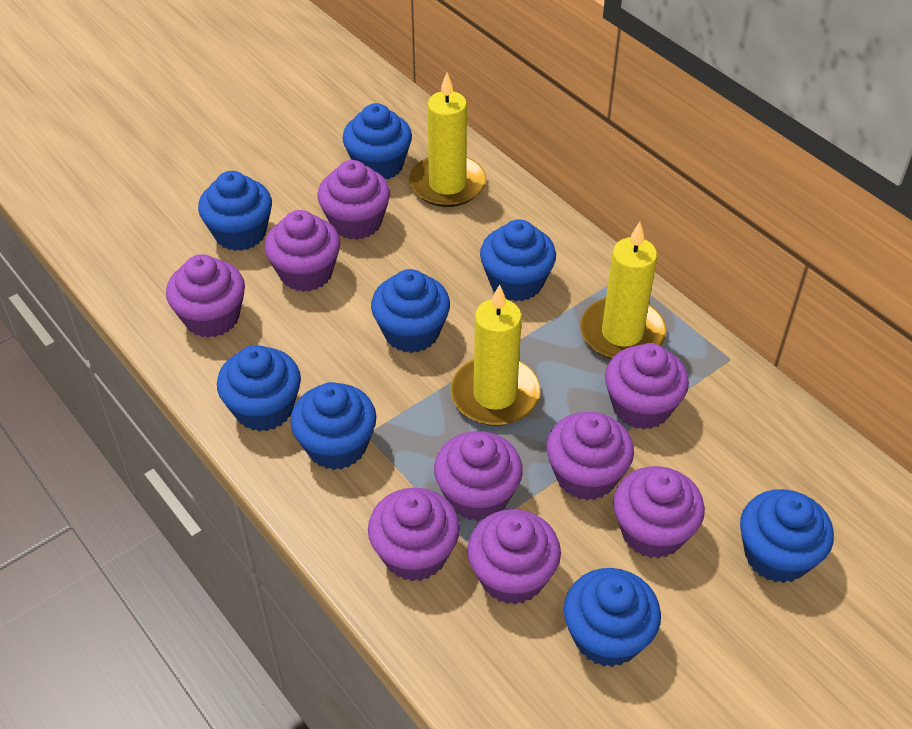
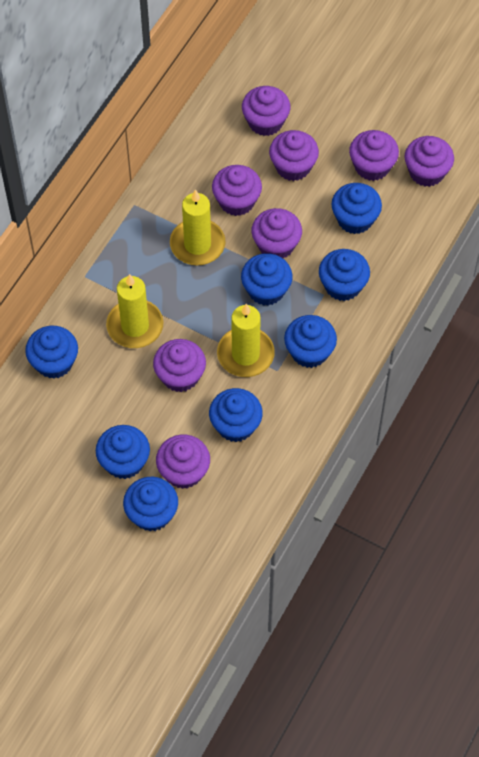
purple cupcake: [166,254,245,338] [264,210,341,292] [318,160,390,240] [368,488,460,581] [434,431,523,521] [467,509,561,605] [546,412,634,500] [605,343,689,430] [613,466,705,559] = 9 -> [153,339,206,392] [156,434,210,489] [212,165,262,216] [242,86,290,136] [251,208,302,258] [269,130,319,181] [349,130,399,181] [405,136,454,187] = 8

